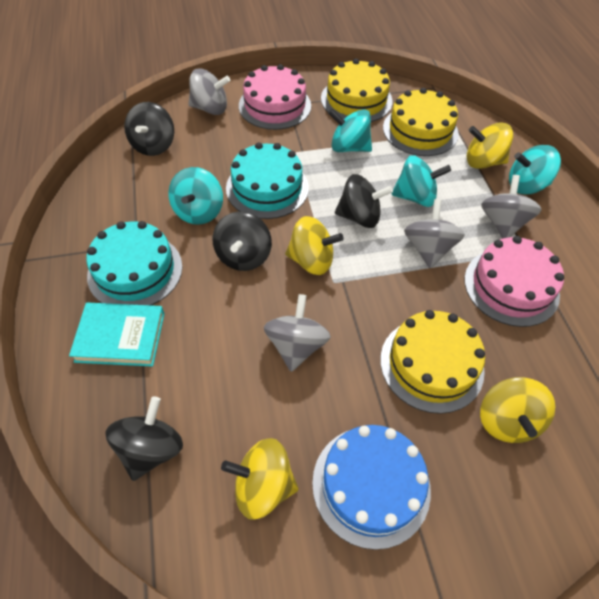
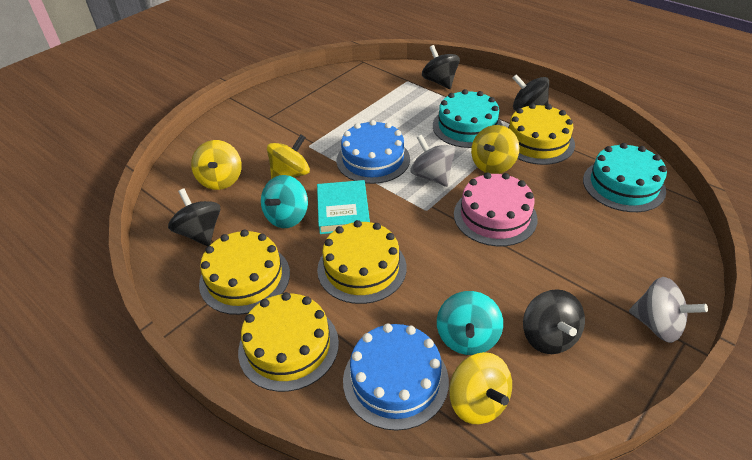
blue cake: [312,425,431,550] = 1 -> [337,120,410,184] [343,323,449,431] = 2
grey spinning top: [188,68,230,115] [264,294,331,372] [404,199,465,268] [481,175,541,239] = 4 -> [411,135,455,187] [629,277,708,343] = 2
pink cake: [239,64,311,130] [464,236,564,327] = 2 -> [454,172,538,246] = 1
turquoise spinning top: [168,167,223,225] [328,109,372,152] [391,155,451,207] [509,145,561,195] = 4 -> [261,175,308,228] [437,291,503,355] = 2
yellow cake: [321,59,393,122] [380,310,485,414] [383,88,459,156] = 3 -> [199,230,290,315] [238,292,339,392] [317,220,407,304] [508,103,575,165] = 4

